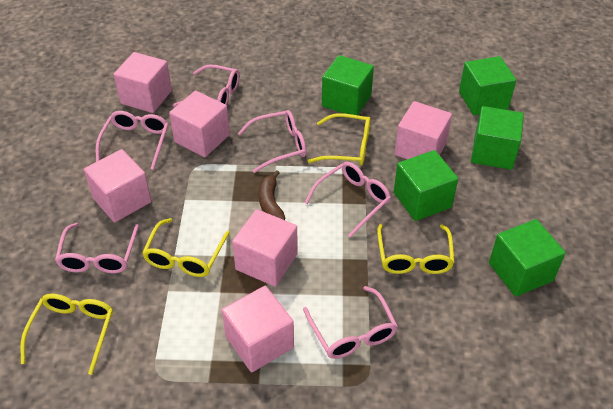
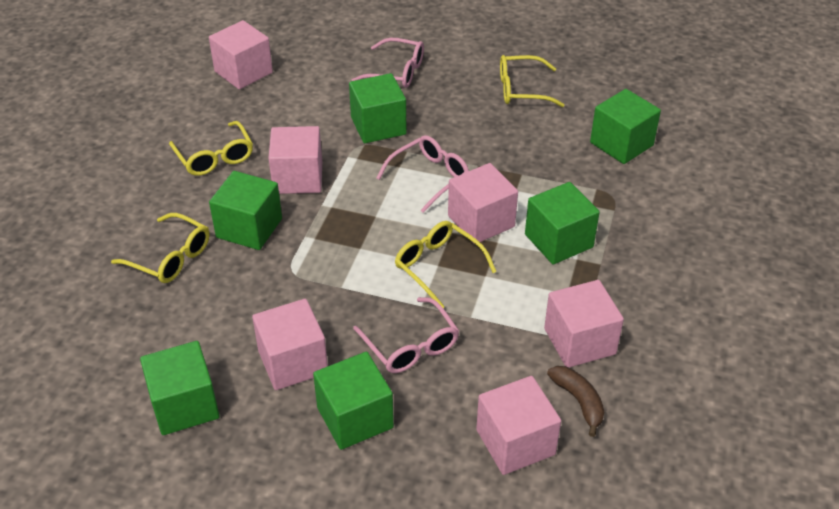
green cube: [322,55,374,115] [394,150,458,221] [459,56,516,115] [471,106,524,170] [489,219,566,297] = 5 -> [140,341,220,435] [209,171,282,250] [313,352,394,450] [349,73,406,143] [525,182,600,265] [590,89,661,164] = 6
pink glasses: [55,223,139,274] [96,111,168,170] [173,64,239,107] [238,110,306,173] [303,286,398,359] [305,162,391,238] = 6 -> [352,38,424,88] [353,297,459,373] [376,135,469,213] = 3

